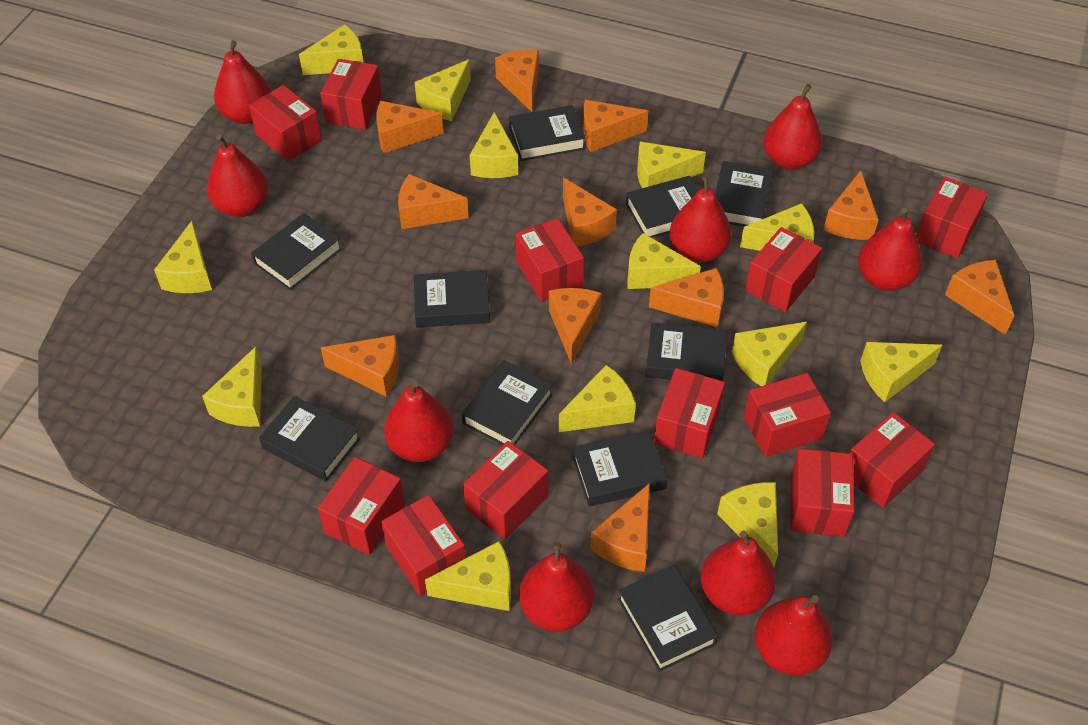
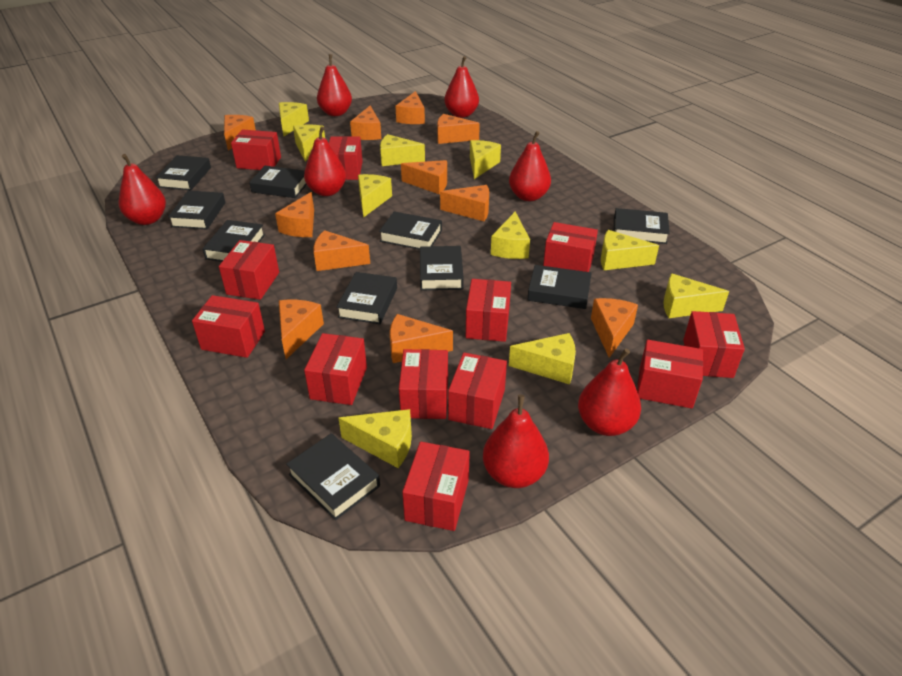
red pear: [207,135,268,217] [214,40,271,124] [384,381,453,462] [519,542,594,632] [670,175,731,263] [701,530,776,615] [755,595,833,676] [763,84,822,170] [858,208,922,291] = 9 -> [119,154,166,225] [304,126,346,196] [317,54,352,116] [444,56,479,118] [483,395,549,488] [509,131,551,201] [578,348,641,436] = 7
yellow cheese: [154,221,212,293] [202,347,262,427] [299,25,364,75] [415,59,471,121] [425,541,511,611] [470,112,518,178] [559,365,636,432] [627,233,701,289] [637,142,706,188] [717,482,778,567] [732,322,807,386] [740,203,814,251] [860,342,942,402] = 13 -> [279,102,309,136] [293,125,325,162] [338,409,412,468] [358,174,392,218] [380,134,425,166] [470,140,501,179] [491,212,530,259] [509,333,576,385] [601,230,659,270] [663,273,729,318] = 10

